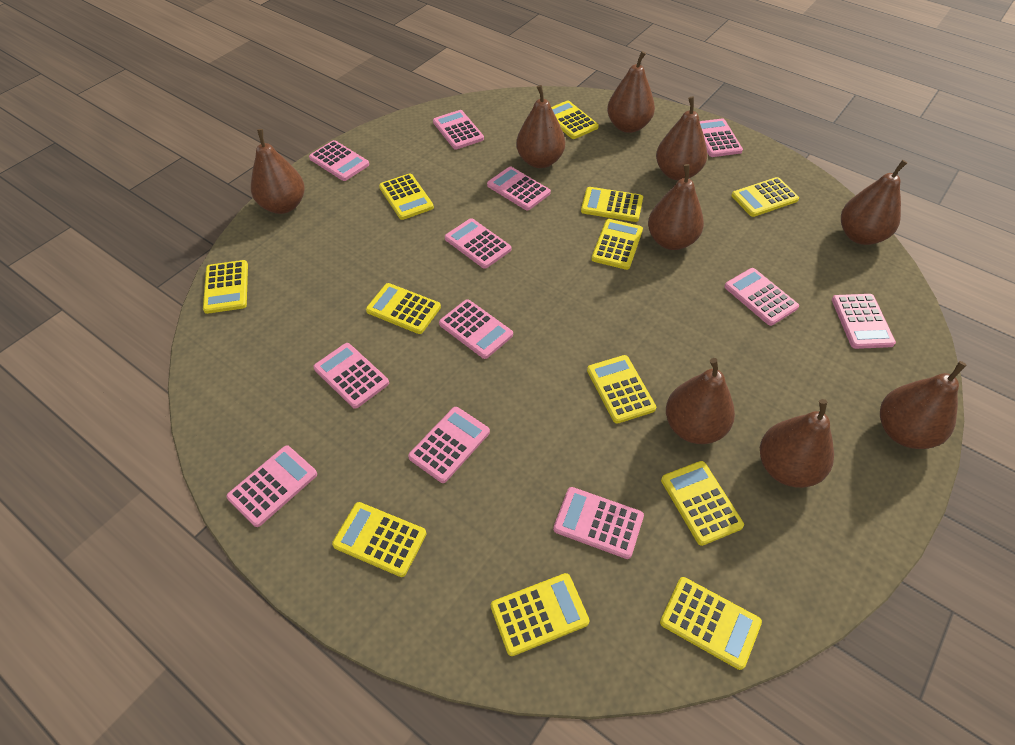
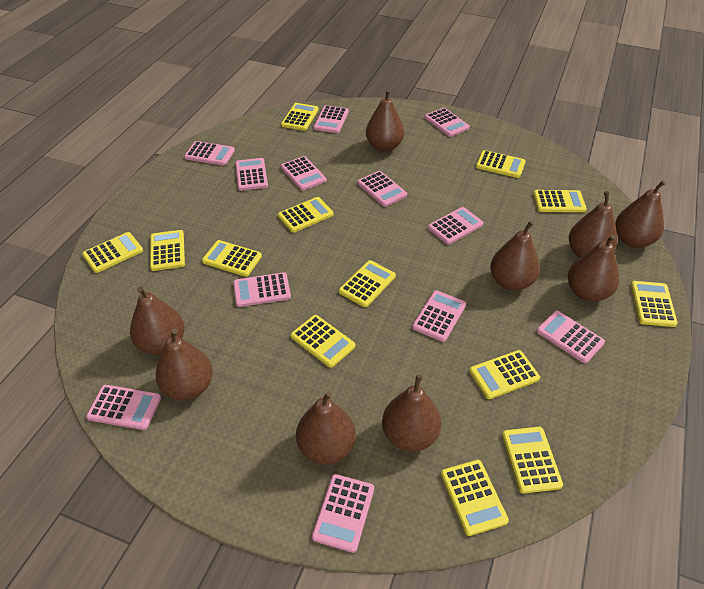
yellow calculator: [203,260,248,314] [332,502,426,577] [366,283,441,334] [379,173,434,220] [491,573,590,656] [551,100,599,139] [581,187,643,222] [587,355,656,424] [591,219,643,270] [660,577,762,670] [661,461,744,546] [731,177,799,217] = 12 -> [82,232,143,273] [150,230,185,271] [202,240,262,277] [278,197,333,233] [281,103,319,131] [291,315,355,368] [339,260,396,307] [441,460,509,536] [469,350,540,399] [476,150,526,178] [502,427,563,494] [533,190,587,212] [631,281,678,327] = 13

